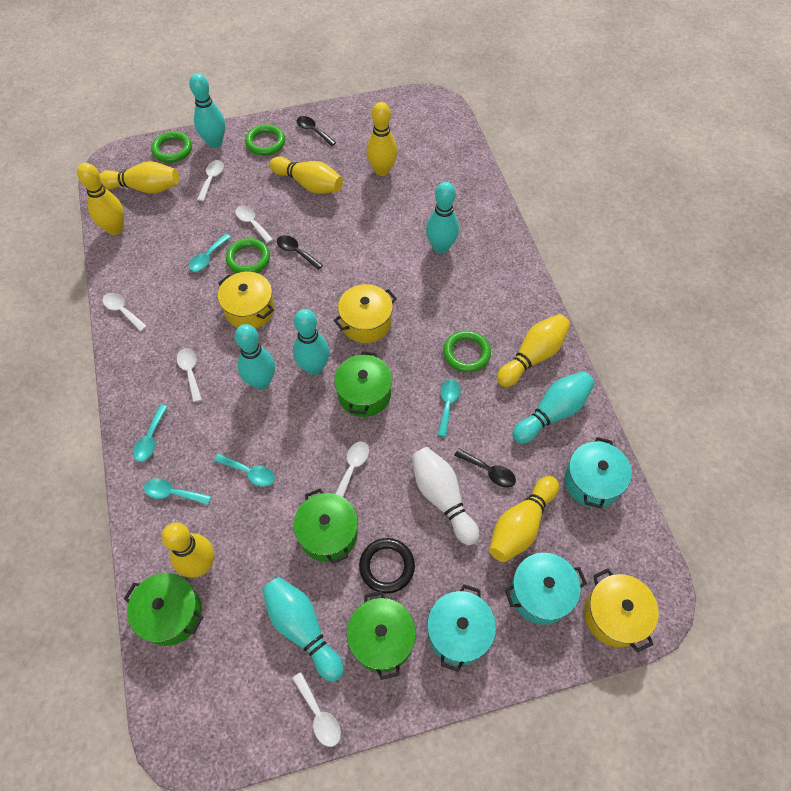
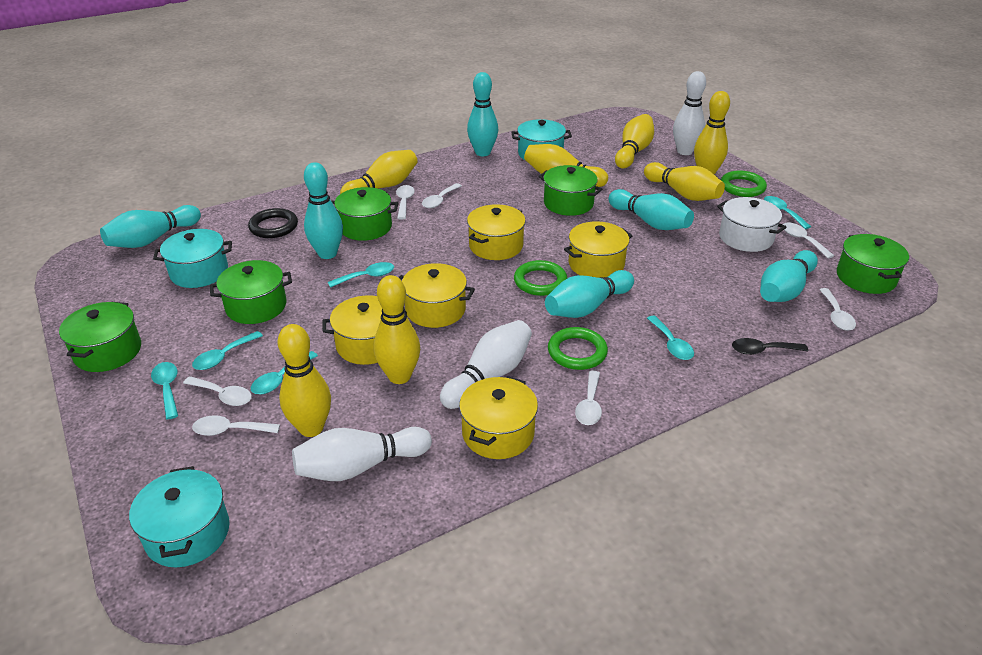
black spoon: [277,235,323,270] [297,116,336,146] [454,449,516,488] = 3 -> [732,338,808,355] = 1
green pot: [124,573,203,646] [294,489,358,564] [334,351,392,417] [347,591,416,680] = 4 -> [59,302,141,372] [210,260,292,324] [331,187,399,241] [539,165,602,216] [837,234,909,294] = 5
green ring: [151,131,192,163] [226,238,270,273] [245,125,285,156] [443,330,491,372] = 4 -> [514,260,567,296] [548,327,608,370] [721,171,767,197] = 3
turquoise spoon: [133,405,168,462] [144,478,211,505] [189,234,231,271] [214,454,275,487] [437,379,461,437] = 5 -> [151,362,178,420] [192,331,263,370] [251,351,318,394] [328,262,394,288] [647,316,694,360] [764,196,811,229] = 6
white bowling pin: [412,447,479,545] = 1 -> [292,427,432,481] [440,320,532,409] [673,71,706,155] = 3
white pot: none = 0 -> [717,197,787,252] = 1
white spoon: [103,292,147,332] [177,348,202,402] [197,160,224,202] [235,205,273,243] [292,672,341,747] [335,441,369,497] = 6 -> [183,376,252,406] [192,415,280,436] [396,185,415,220] [422,183,462,208] [575,370,602,425] [783,222,834,259] [819,288,856,331] = 7
yellow pot: [218,272,275,329] [334,284,397,343] [584,568,659,652] = 3 -> [322,295,407,365] [399,263,475,328] [459,376,538,459] [467,204,526,260] [564,221,632,278] = 5

